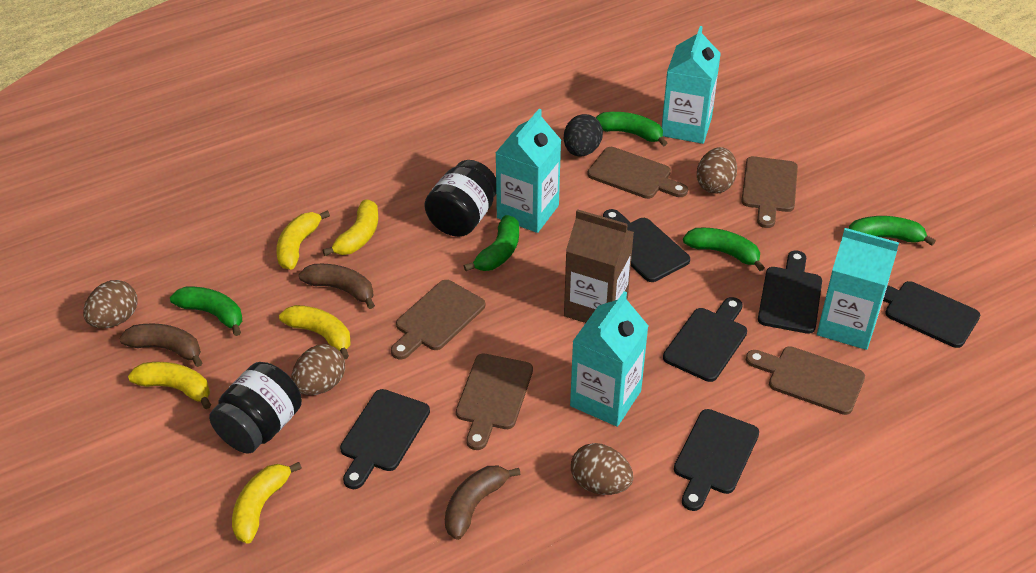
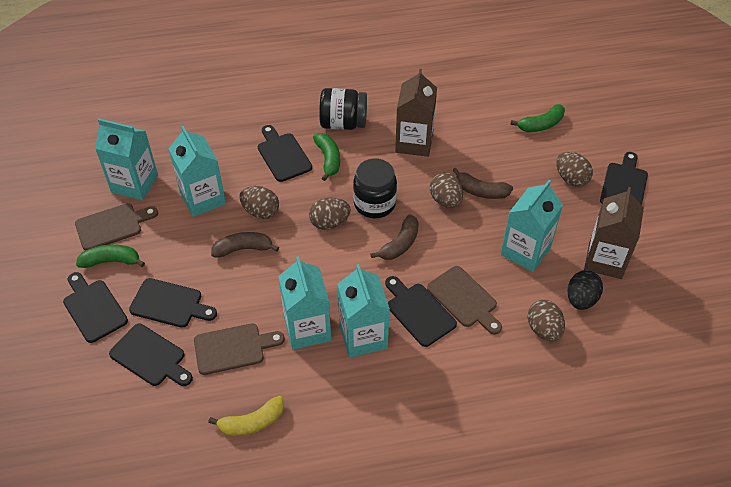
brown carton: [564,209,634,323] = 1 -> [395,69,437,157] [584,187,644,279] = 2
brown cutting board: [391,280,485,360] [456,354,533,450] [587,147,688,199] [741,156,798,228] [746,346,865,415] = 5 -> [75,203,158,251] [194,323,285,375] [427,266,502,335] = 3
brown egg: [83,280,137,328] [291,344,345,395] [571,443,633,495] [697,147,737,194] = 4 -> [240,186,279,219] [309,197,351,230] [430,173,463,208] [528,300,565,342] [556,152,593,187] = 5
green banana: [170,287,242,336] [464,215,519,271] [596,112,667,147] [683,228,765,271] [849,216,936,246] = 5 -> [76,244,145,268] [313,133,340,181] [510,104,565,132] = 3
turquoise carton: [496,109,561,233] [570,291,648,427] [662,26,721,144] [817,228,899,350] = 4 -> [95,119,158,201] [169,126,226,217] [278,256,331,350] [337,264,390,358] [501,180,563,272] = 5
yellow banana: [128,362,211,409] [232,462,302,544] [276,210,330,270] [279,305,351,360] [322,200,378,256] = 5 -> [208,396,284,436] = 1

